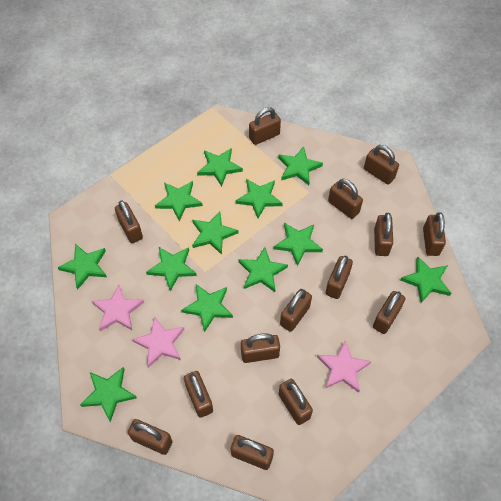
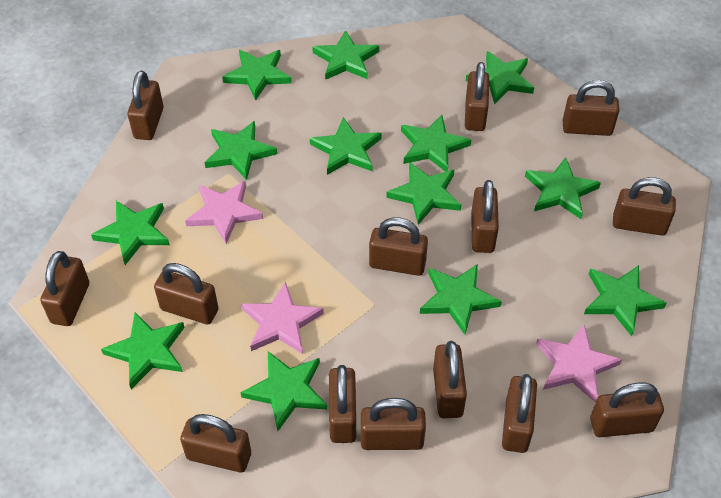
green star: [57,244,107,290] [80,367,137,422] [146,247,197,291] [155,181,203,221] [181,284,233,332] [192,211,238,255] [197,148,243,187] [235,179,283,218] [238,247,288,292] [274,223,323,266] [278,146,323,185] [400,256,451,303] = 12 -> [91,201,170,265] [101,312,185,389] [204,121,277,180] [222,50,291,101] [240,351,327,431] [310,117,382,175] [312,30,379,80] [386,162,461,225] [401,115,471,172] [420,264,502,335] [466,51,534,104] [525,157,601,219] [584,265,666,336] = 13

